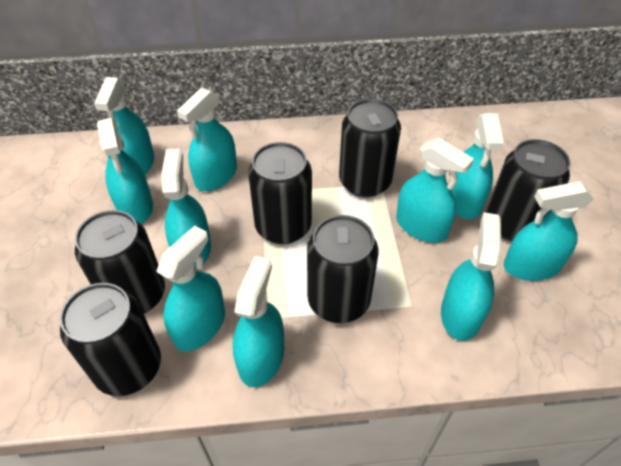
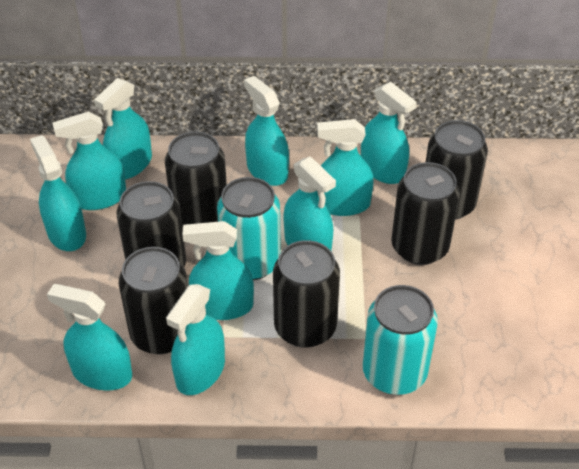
turquoise can: none = 0 -> [217,177,281,280] [362,285,438,395] = 2

